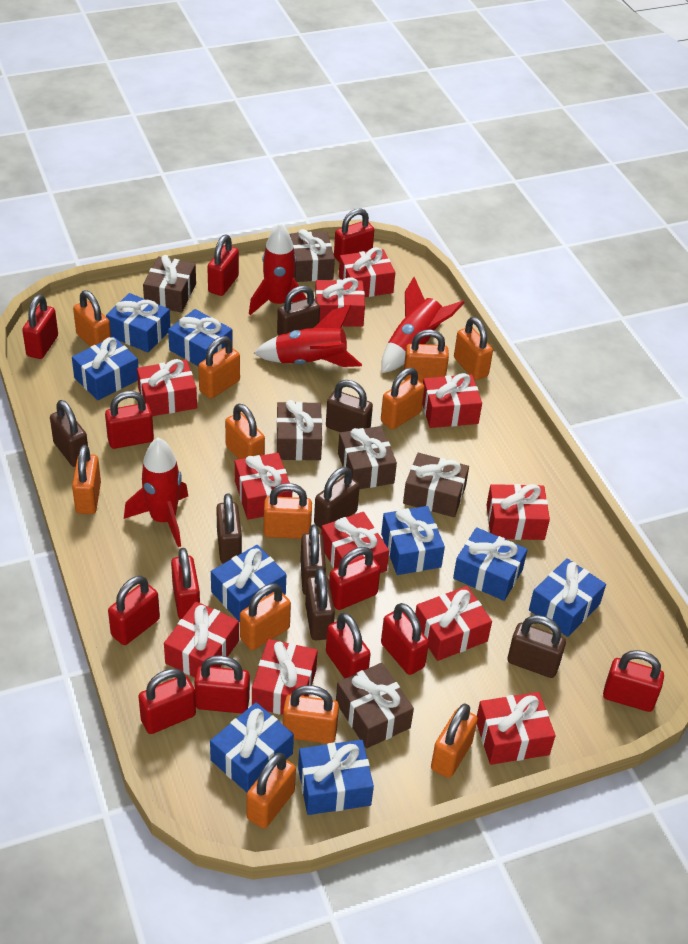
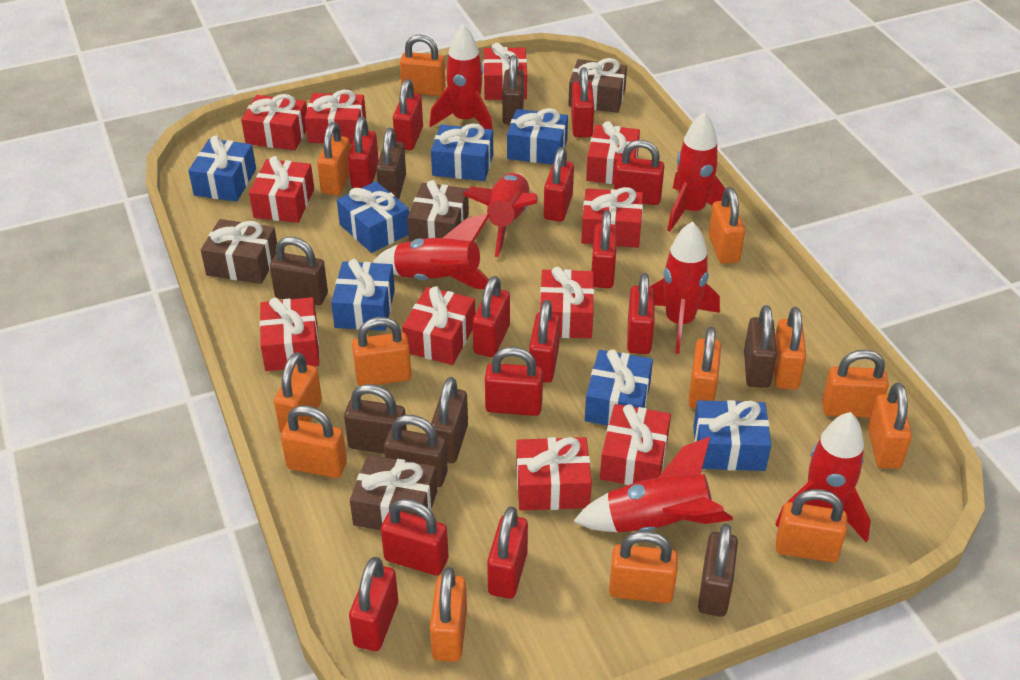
blue gift: [72,337,138,400] [106,293,170,352] [168,309,233,366] [210,702,294,792] [211,545,286,622] [298,740,374,815] [381,506,445,575] [453,527,528,601] [529,558,606,637] = 9 -> [188,136,256,202] [331,259,395,331] [337,181,409,253] [431,123,493,181] [507,108,568,165] [585,349,653,425] [693,400,771,471] = 7
brown gift: [143,255,196,313] [276,400,322,460] [290,229,335,282] [336,663,414,749] [338,426,397,489] [403,453,469,517] = 6 -> [201,219,277,284] [350,455,437,530] [407,180,469,242] [568,58,627,113] = 4
orange padlock: [72,445,101,514] [73,290,111,347] [198,336,240,399] [225,404,265,459] [240,583,291,650] [247,753,296,829] [264,483,312,539] [283,685,339,744] [381,368,425,429] [404,329,449,382] [431,703,478,778] [454,317,493,380] = 12 -> [274,352,322,433] [281,405,347,478] [317,122,350,195] [352,317,411,386] [400,34,445,96] [430,567,467,662] [609,531,678,603] [688,327,721,409] [709,187,745,264] [774,307,806,389] [776,489,847,562] [822,349,889,418] [868,383,912,469] = 13
red padlock: [22,295,58,359] [105,391,154,449] [108,576,160,645] [138,669,196,734] [171,548,200,619] [194,656,250,714] [207,235,239,296] [326,613,371,679] [329,547,380,610] [334,208,374,262] [381,603,429,675] [603,650,664,712] = 12 -> [348,117,379,188] [349,557,398,651] [381,499,449,576] [393,79,423,150] [473,276,510,357] [485,347,543,416] [487,506,528,599] [529,300,560,383] [544,147,574,222] [571,67,594,137] [592,210,617,288] [614,140,665,205] [627,273,655,354] = 13
red rocket: [124,437,188,547] [249,223,307,315] [253,305,362,367] [381,277,464,373] = 4 -> [373,214,490,289] [429,25,493,130] [463,173,538,257] [573,437,733,532] [651,221,720,354] [667,112,726,231] [775,412,871,542] = 7

